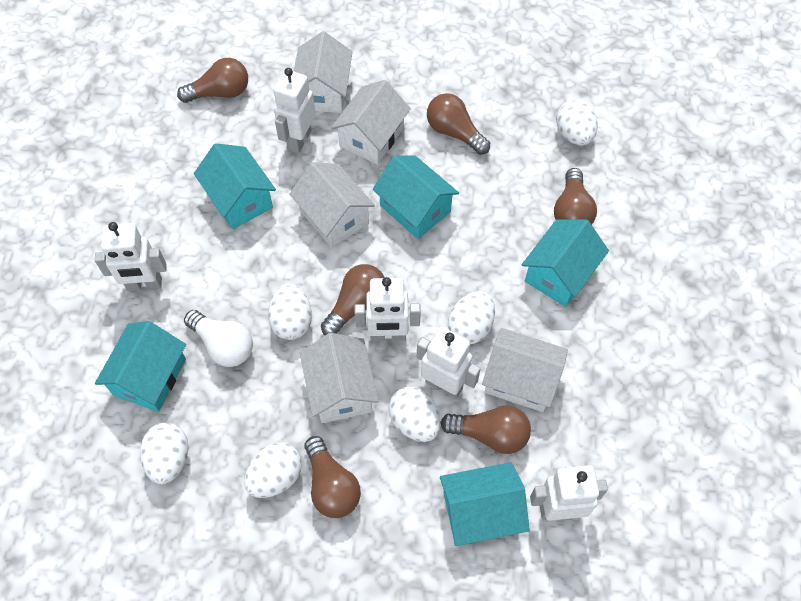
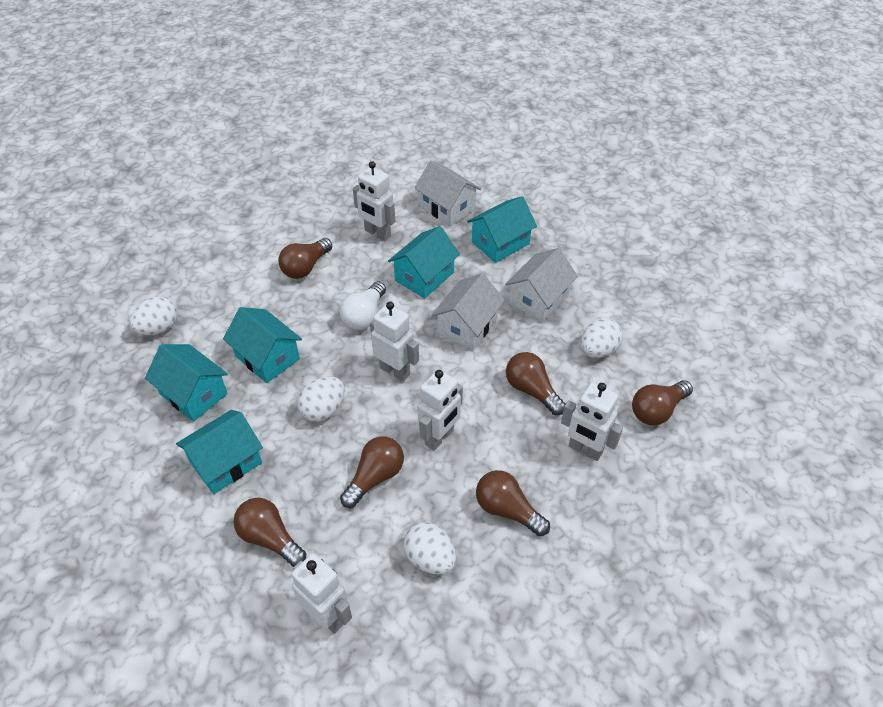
white egg: [140,423,189,484] [244,442,302,498] [268,283,312,340] [388,387,440,442] [448,291,495,344] [556,99,598,146] = 6 -> [129,297,178,335] [298,377,345,422] [404,522,456,574] [581,318,623,358] = 4
white house: [290,162,375,248] [294,31,353,113] [300,333,379,423] [331,80,411,165] [482,328,568,412] = 5 -> [414,160,481,226] [432,273,505,350] [505,248,578,322] = 3

